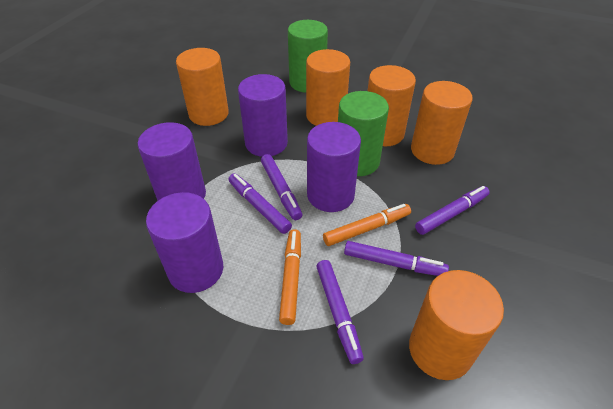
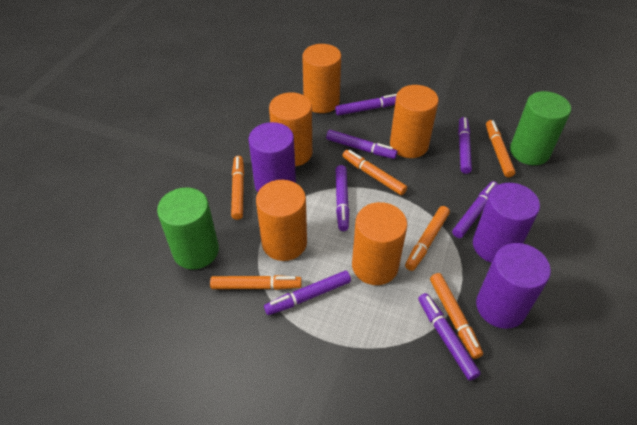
orange marker: [279,229,301,325] [323,204,411,246] = 2 -> [210,275,302,290] [231,156,244,220] [342,150,407,195] [405,206,450,271] [430,273,483,359] [486,120,515,177] = 6
purple cylinder: [138,122,206,201] [146,192,223,293] [238,74,288,157] [307,122,361,212] = 4 -> [249,122,296,192] [473,183,540,263] [476,243,551,329] = 3
purple marker: [228,173,292,234] [261,154,302,220] [316,260,364,364] [344,241,449,276] [415,186,490,235] = 5 -> [264,271,351,315] [326,130,397,159] [335,94,397,115] [336,165,349,231] [418,293,481,381] [452,181,498,238] [458,117,472,174] = 7

